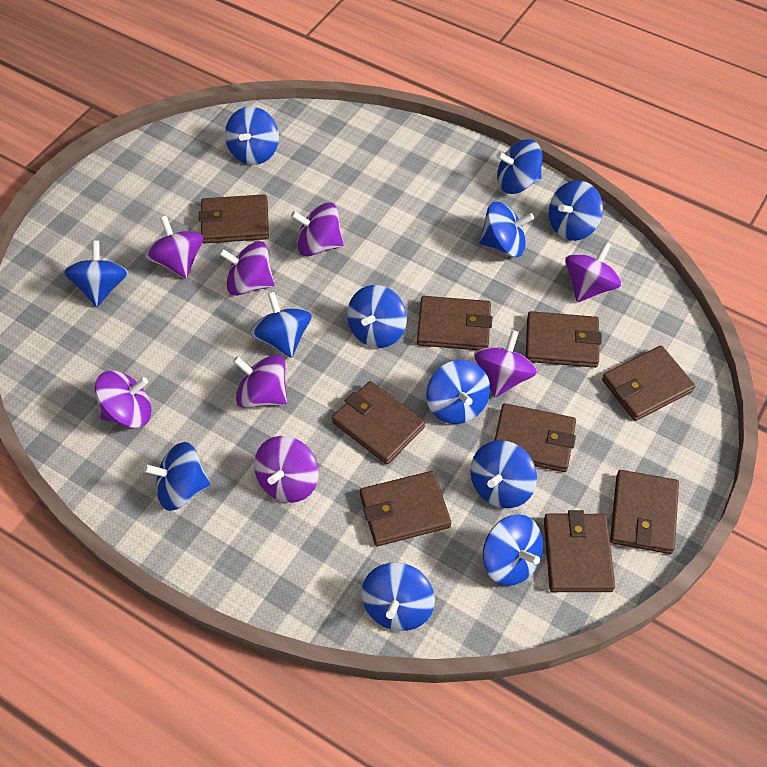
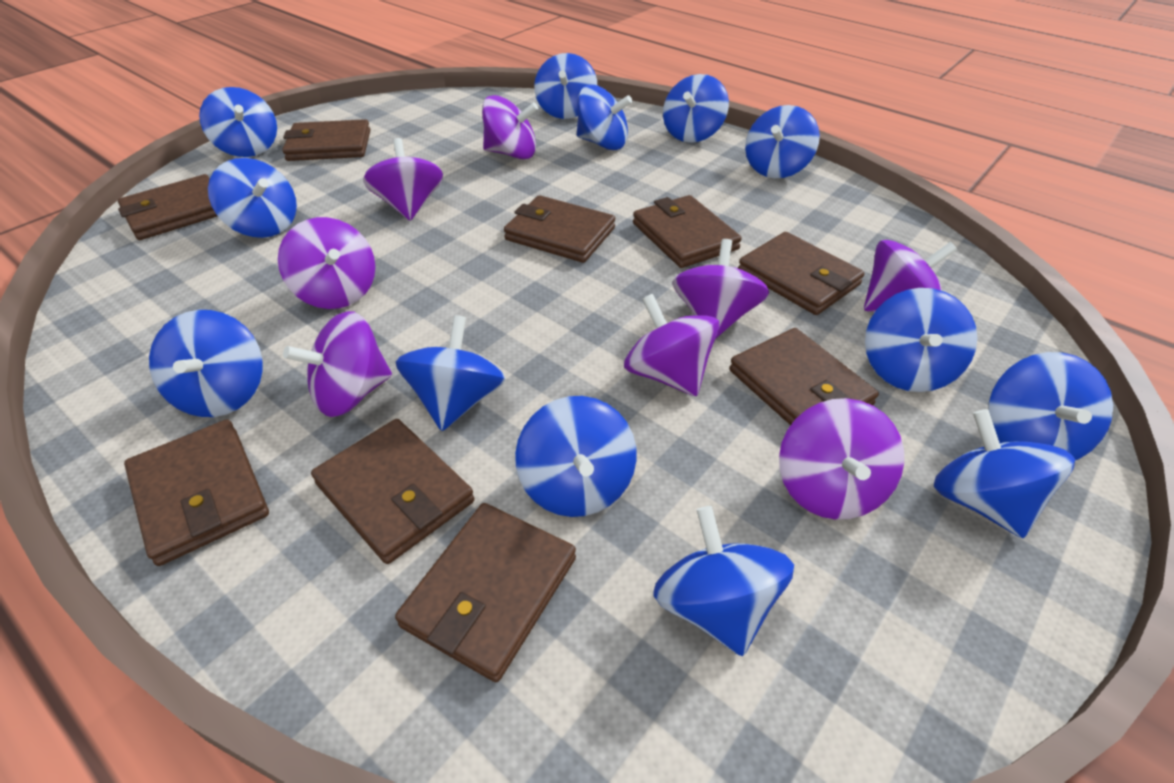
blue spinning top: [64,241,128,307] [143,442,211,511] [225,107,279,165] [250,292,312,358] [347,285,407,348] [361,562,435,631] [426,360,490,424] [470,440,537,508] [479,202,534,257] [483,514,543,586] [497,139,543,194] [549,180,603,241] = 12 -> [149,310,263,417] [199,87,277,157] [208,158,297,238] [396,315,506,431] [515,396,637,517] [534,53,597,119] [577,85,632,150] [653,506,794,656] [663,74,729,143] [745,105,820,178] [865,288,977,392] [934,409,1075,538] [988,352,1113,460] = 13

